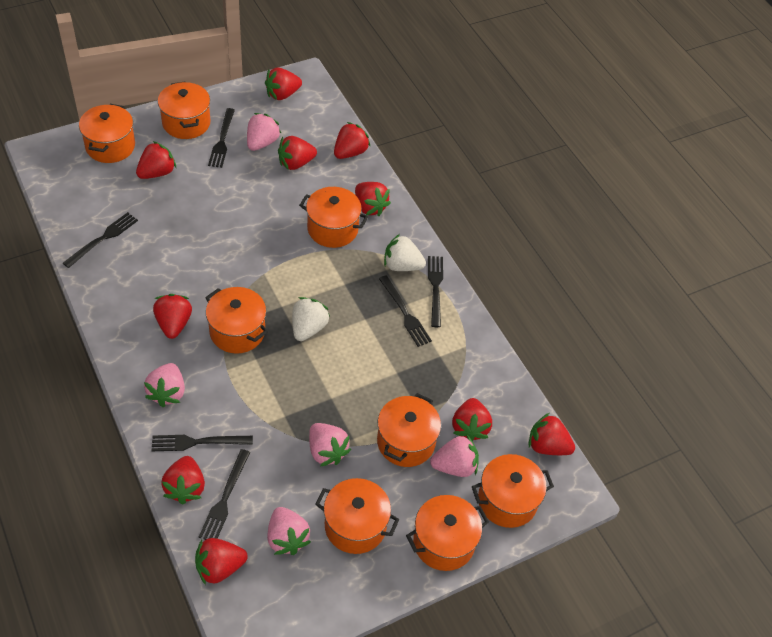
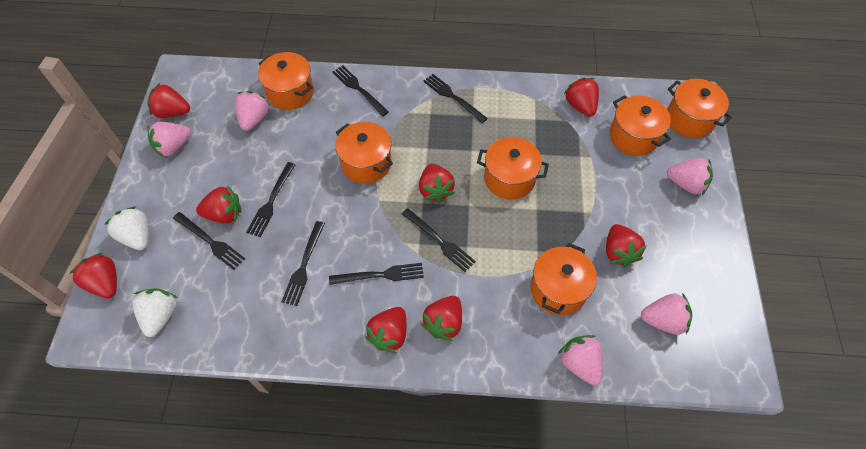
black fork: [63,212,138,268] [152,435,253,451] [199,449,251,540] [208,108,235,168] [379,275,432,347] [428,256,443,327] = 6 -> [173,212,245,270] [247,162,295,237] [281,221,325,306] [329,263,424,285] [333,66,389,116] [402,208,476,272] [423,74,488,123] = 7
orange pot: [79,104,135,163] [158,81,211,139] [205,287,268,354] [299,187,368,248] [315,478,399,554] [377,393,441,467] [406,495,489,571] [472,454,554,528] = 8 -> [258,52,314,110] [335,122,393,184] [477,137,549,200] [531,243,597,315] [610,95,671,156] [667,79,732,138] = 6
red strawberry: [136,141,176,179] [153,294,192,339] [161,456,205,504] [195,538,248,585] [265,67,302,100] [278,136,317,170] [334,122,370,159] [355,182,391,216] [452,398,492,441] [529,413,575,455] = 10 -> [70,253,117,298] [148,83,190,118] [196,185,241,223] [365,307,407,353] [419,164,455,203] [421,296,462,341] [564,78,599,117] [606,224,647,267] = 8

